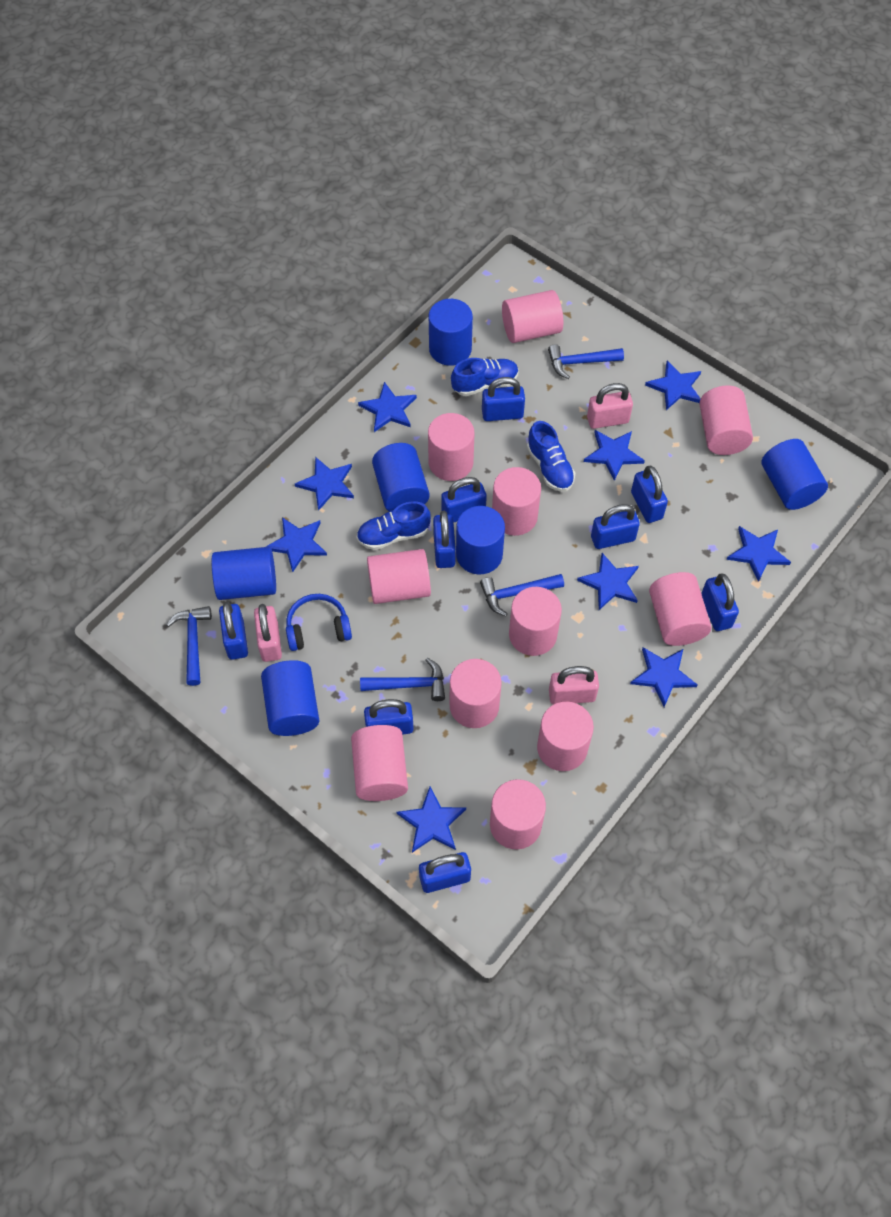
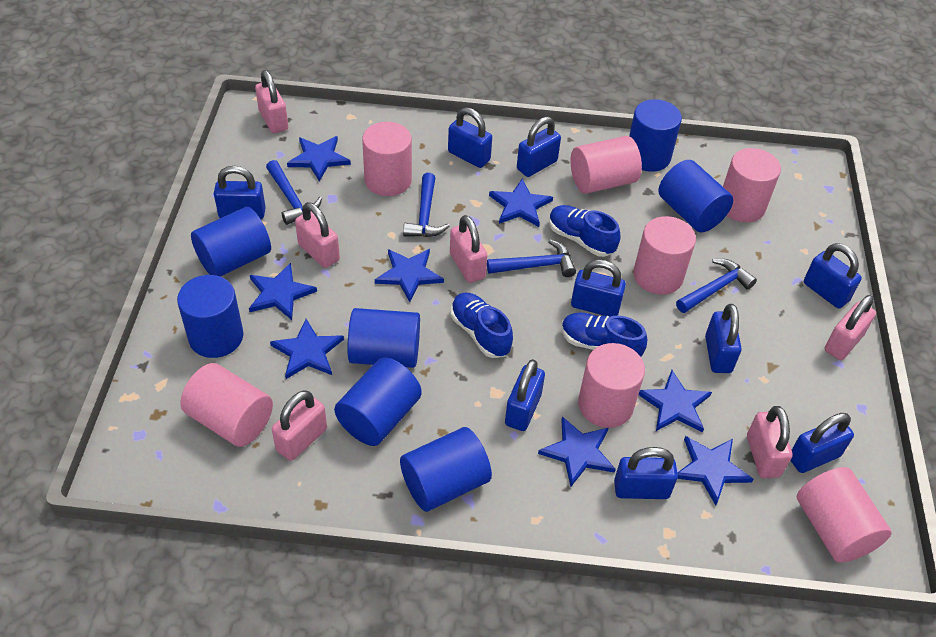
blue cylinder: [212,547,276,600] [261,660,319,736] [372,443,429,511] [429,299,473,366] [456,506,505,575] [761,439,828,510] = 6 -> [177,275,244,358] [191,207,271,277] [334,358,422,446] [348,308,420,368] [400,427,492,512] [629,99,682,172] [658,160,733,232] = 7
blue headphones: [286,594,352,651] = 1 -> none = 0
blue star: [266,517,327,572] [295,457,354,511] [358,382,417,432] [397,787,466,853] [577,553,639,610] [584,430,645,481] [630,647,698,707] [645,361,701,410] [726,526,791,582] = 9 -> [249,263,317,320] [270,319,344,379] [287,136,351,182] [375,249,444,302] [489,179,553,227] [538,417,616,487] [639,370,712,433] [677,436,753,505] = 8
pink cylinder: [351,725,408,801] [367,549,431,604] [428,413,474,481] [450,659,502,728] [490,779,546,850] [492,467,541,536] [502,290,563,343] [509,587,562,656] [537,702,594,771] [649,572,711,646] [699,385,753,455] = 11 -> [180,363,273,447] [362,122,412,196] [570,136,642,194] [578,343,645,428] [633,216,696,295] [723,148,781,222] [797,467,892,563] = 7
pink padlock: [254,604,282,662] [549,666,599,704] [587,383,633,429] = 3 -> [255,70,288,133] [272,390,327,461] [295,202,340,268] [450,215,487,283] [747,406,792,478] [825,295,876,360] = 6

